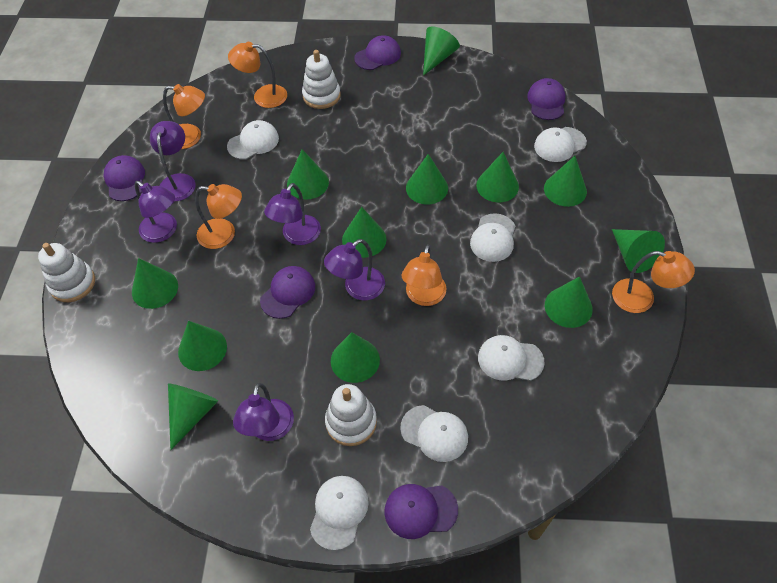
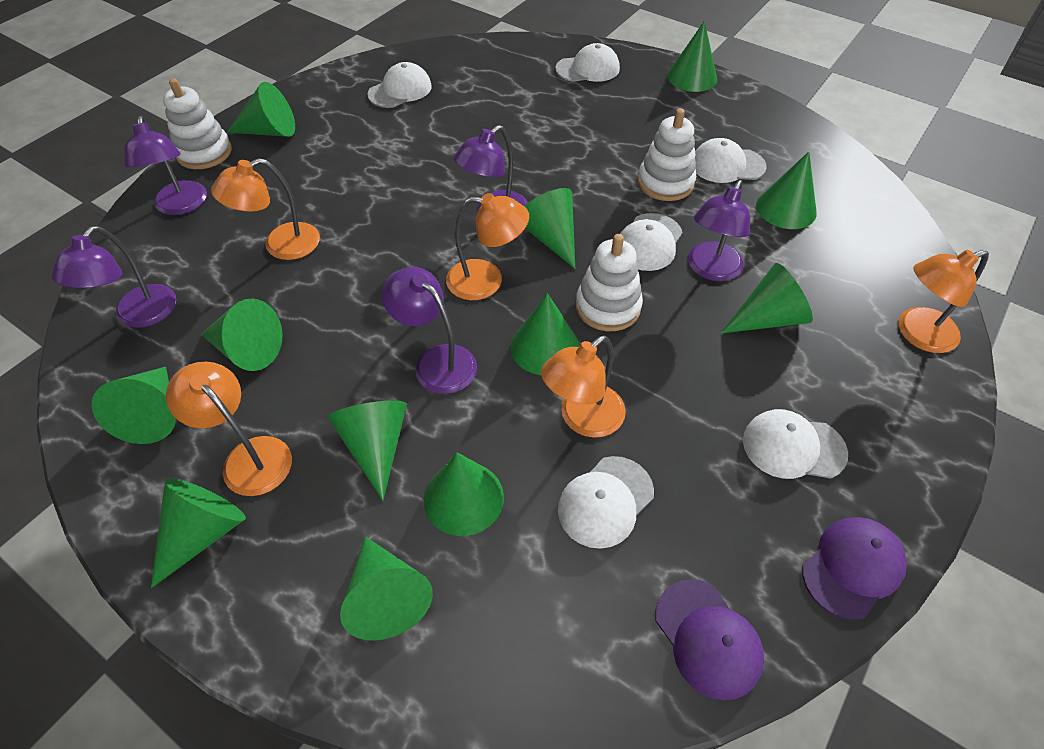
purple cap: [104,155,145,201] [260,266,315,319] [354,35,401,70] [384,484,458,539] [527,78,566,120] = 5 -> [655,579,764,701] [802,517,907,620] = 2

